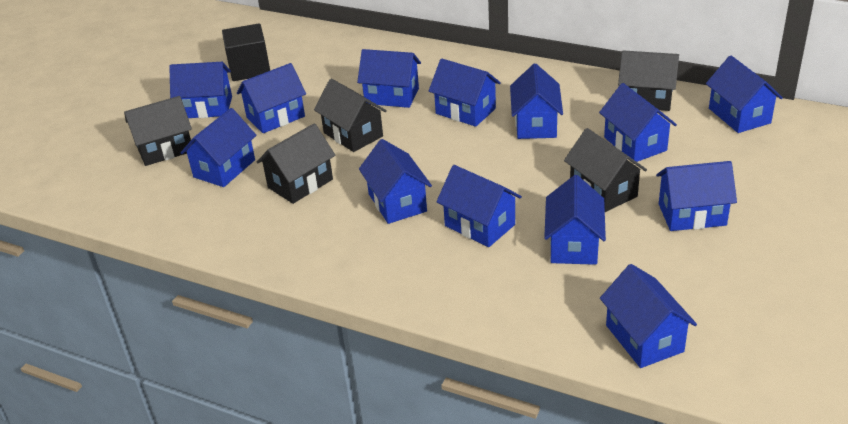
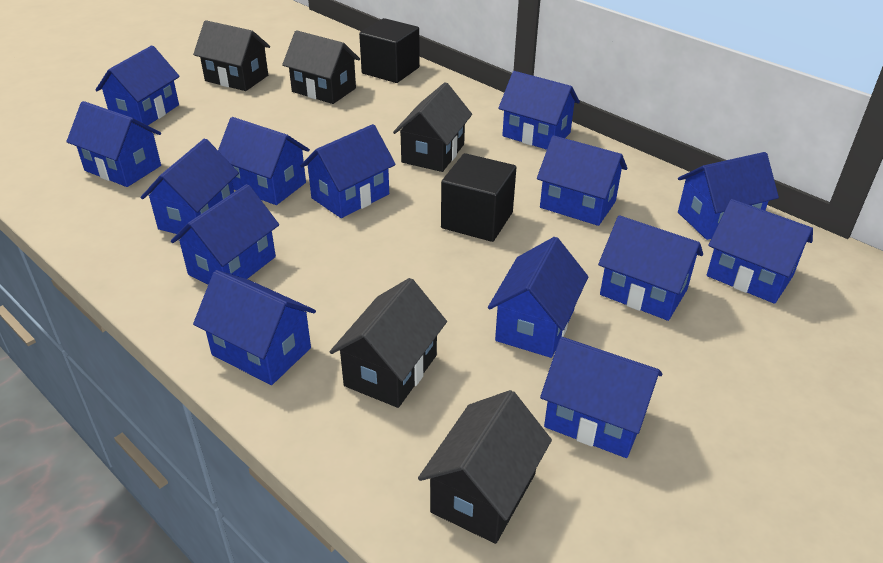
black cube: [222,23,270,81] = 1 -> [359,18,420,83] [441,153,516,242] = 2
blue house: [169,62,232,118] [180,108,256,187] [237,63,306,133] [357,49,421,108] [359,139,432,224] [429,59,501,127] [436,165,522,247] [510,64,563,139] [544,175,606,265] [599,83,677,162] [600,264,697,368] [656,161,737,231] [706,56,783,133] = 13 -> [66,101,161,187] [95,45,180,126] [141,139,239,234] [171,184,279,284] [193,270,316,385] [218,117,310,205] [301,124,396,218] [488,237,588,358] [498,71,580,150] [537,135,627,226] [540,337,662,458] [598,215,703,321] [678,152,779,240] [707,199,813,304] = 14

